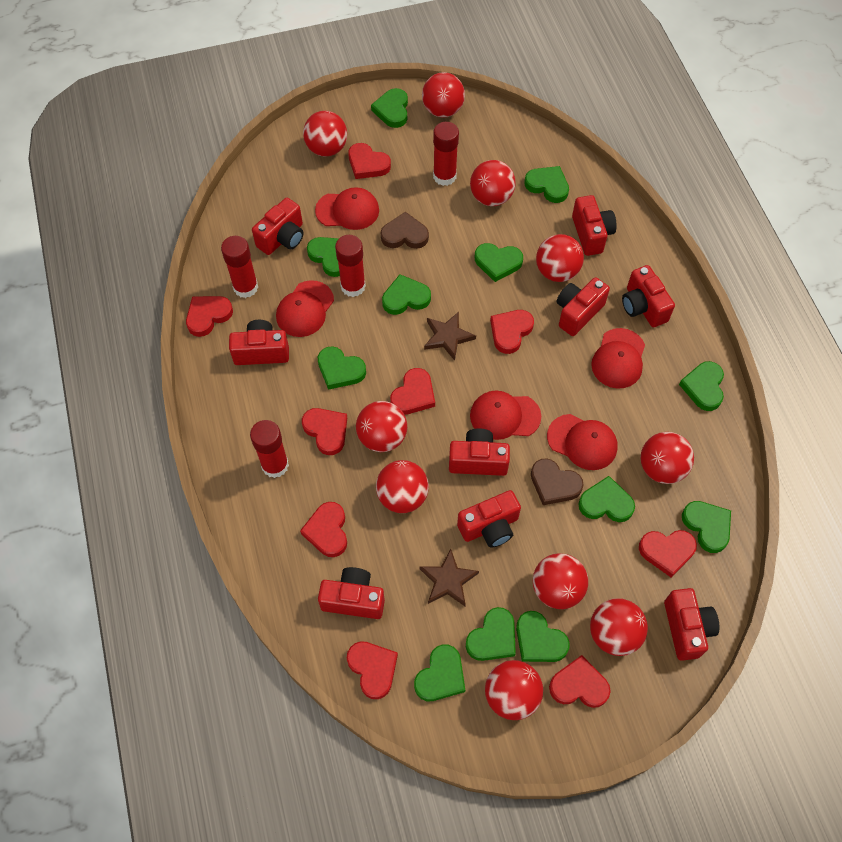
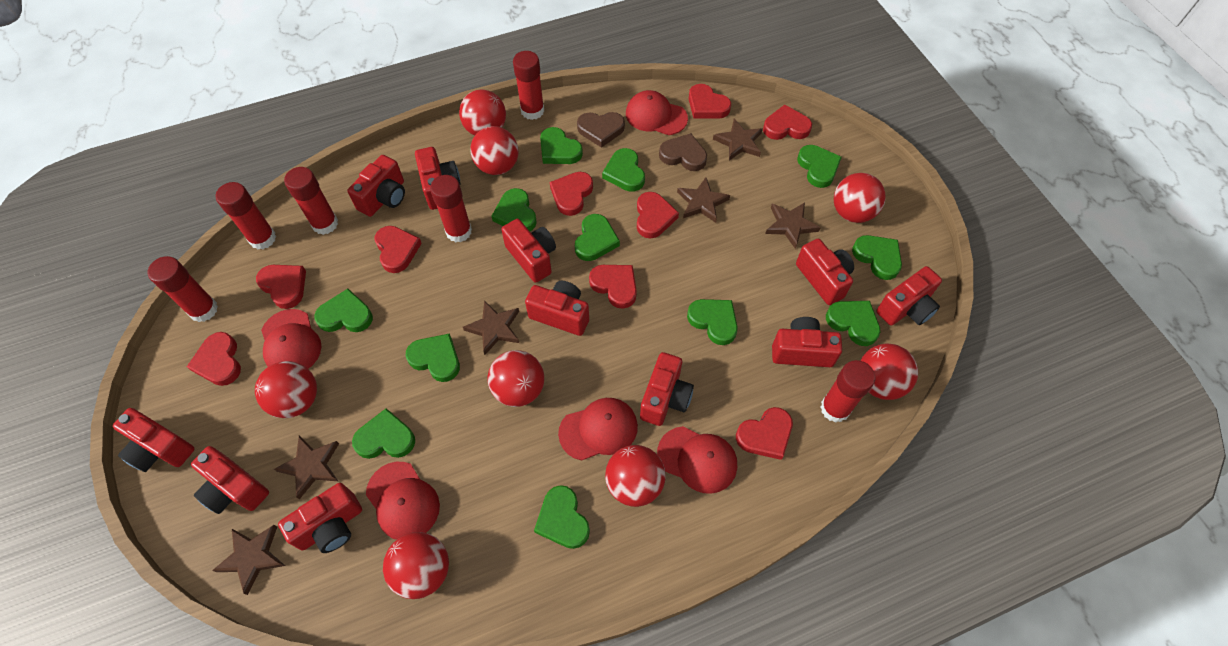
brown star: [419,549,479,606] [424,312,476,361] = 2 -> [212,525,285,595] [274,436,339,500] [463,300,519,355] [677,177,730,223] [713,119,763,161] [765,202,821,249] = 6
red ball: [303,111,347,157] [356,401,407,452] [376,460,429,513] [422,72,465,118] [470,160,516,206] [485,660,543,720] [533,553,588,609] [536,234,584,282] [590,598,648,656] [641,432,694,484] = 10 -> [255,361,317,418] [383,532,449,599] [459,89,506,136] [471,126,519,175] [488,350,544,407] [605,445,666,507] [834,173,886,223] [861,344,918,400] = 8
red camera: [229,320,289,365] [252,198,303,255] [318,567,385,619] [449,428,510,476] [457,490,521,548] [557,277,610,336] [572,195,617,256] [622,265,675,327] [664,588,720,661] = 9 -> [113,408,194,472] [191,446,269,514] [278,483,362,553] [347,155,405,217] [415,147,460,210] [501,219,556,283] [525,281,589,336] [640,352,694,426] [772,317,842,367] [796,239,854,305] [876,266,942,326] = 11
red glue stick: [221,236,258,298] [250,420,289,478] [335,235,366,297] [433,122,459,186] = 4 -> [148,256,218,322] [216,182,276,249] [284,167,338,235] [430,175,472,242] [513,51,544,120] [820,360,875,423] = 6

